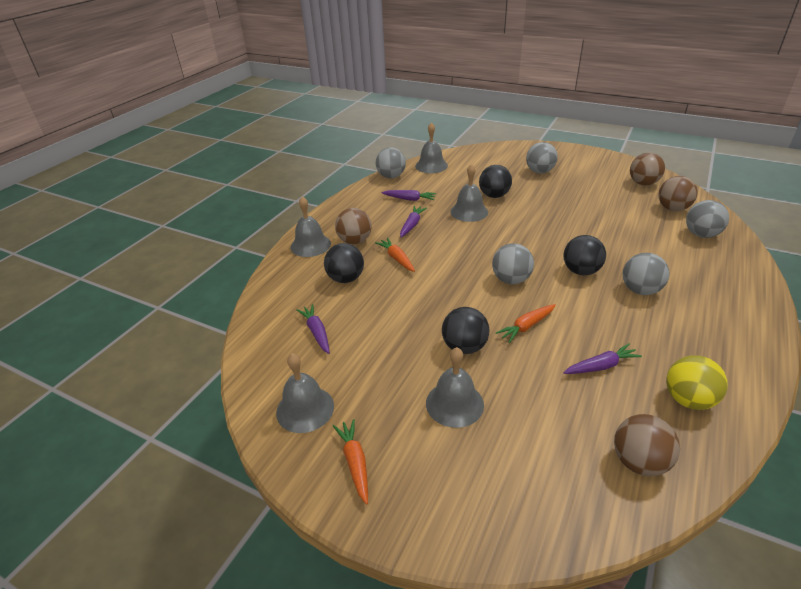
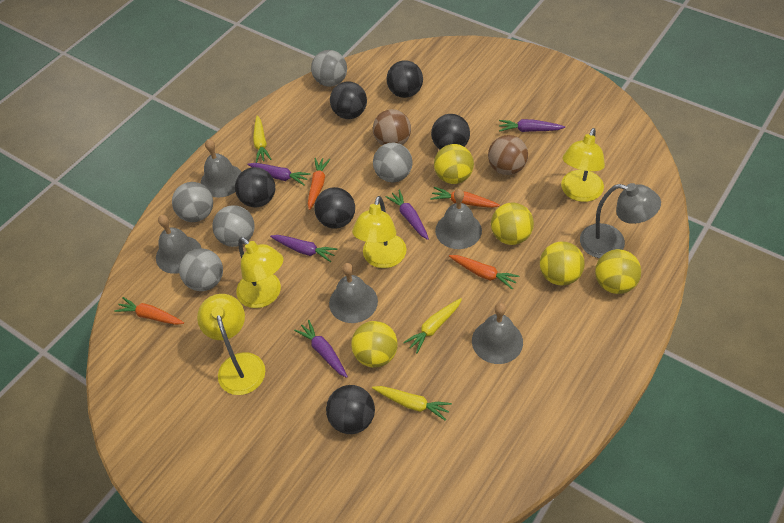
black ball: [324,243,364,283] [442,307,490,354] [479,165,512,198] [564,235,606,275] = 4 -> [235,167,275,207] [314,187,355,229] [326,385,375,434] [330,81,367,119] [386,60,423,98] [431,114,470,149] = 6
brown ball: [335,208,372,244] [614,414,680,476] [630,153,665,185] [658,176,698,211] = 4 -> [373,109,411,145] [488,135,528,175] = 2
grey lamp: none = 0 -> [580,183,661,258] = 1
orange carrot: [333,419,368,505] [375,238,415,272] [496,304,556,343] = 3 -> [114,297,184,325] [308,158,330,210] [430,187,500,208] [449,255,520,289] = 4
purple carrot: [296,304,330,354] [381,190,436,201] [400,206,427,237] [563,344,642,374] = 4 -> [247,163,310,185] [270,235,338,262] [294,320,348,378] [385,190,429,240] [499,119,565,132] = 5
yellow ball: [666,355,728,410] = 1 -> [351,321,398,368] [434,144,474,184] [491,202,534,245] [540,241,585,286] [595,249,641,294] = 5
yellow carrot: none = 0 -> [253,115,271,163] [372,386,452,421] [403,298,462,353] = 3
yellow lamp: none = 0 -> [197,294,265,395] [236,237,283,308] [352,196,406,268] [561,128,605,202] = 4

